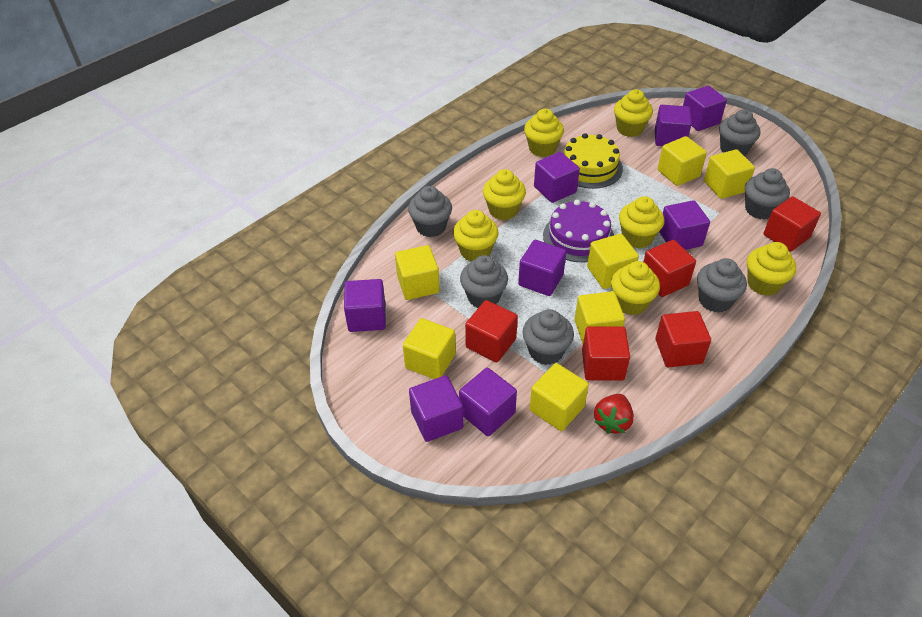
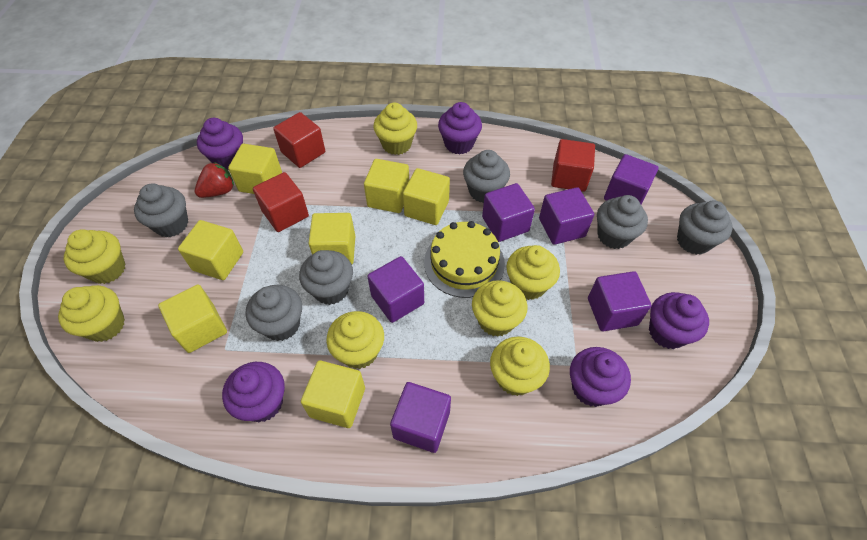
purple cake: [543,200,614,262] = 1 -> none = 0
purple cube: [344,279,386,332] [409,375,463,442] [459,368,517,436] [518,240,566,296] [534,152,580,203] [655,105,692,146] [659,200,710,250] [683,85,727,131] = 8 -> [367,256,424,323] [390,382,451,453] [482,183,535,242] [539,187,594,245] [588,271,652,331] [604,154,659,205] = 6
purple cupcake: none = 0 -> [197,118,243,170] [222,362,285,422] [438,102,482,155] [570,347,631,407] [649,292,709,349] = 5
red cube: [465,300,518,363] [582,326,630,381] [643,240,696,297] [655,311,711,367] [764,196,821,252] = 5 -> [253,172,309,232] [273,112,325,168] [551,139,595,192] = 3

